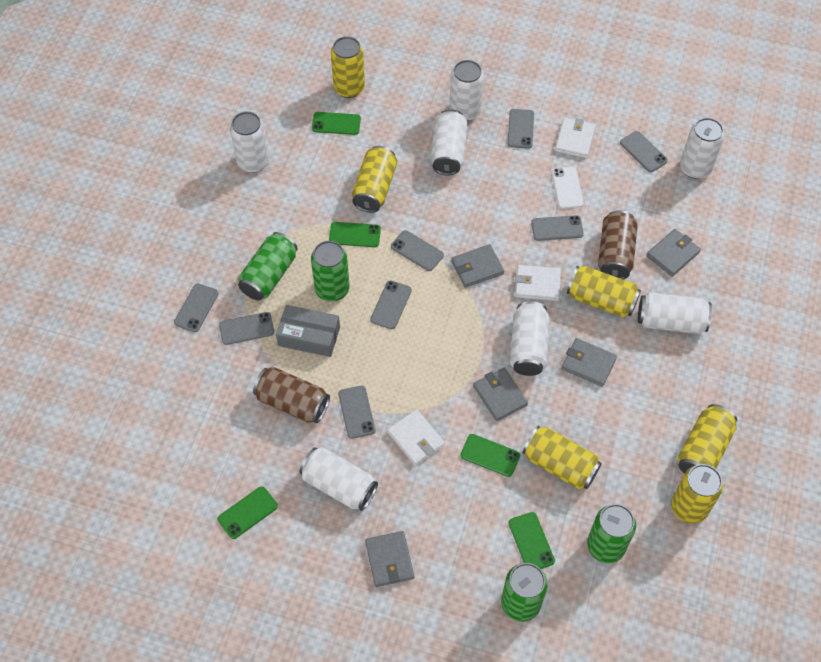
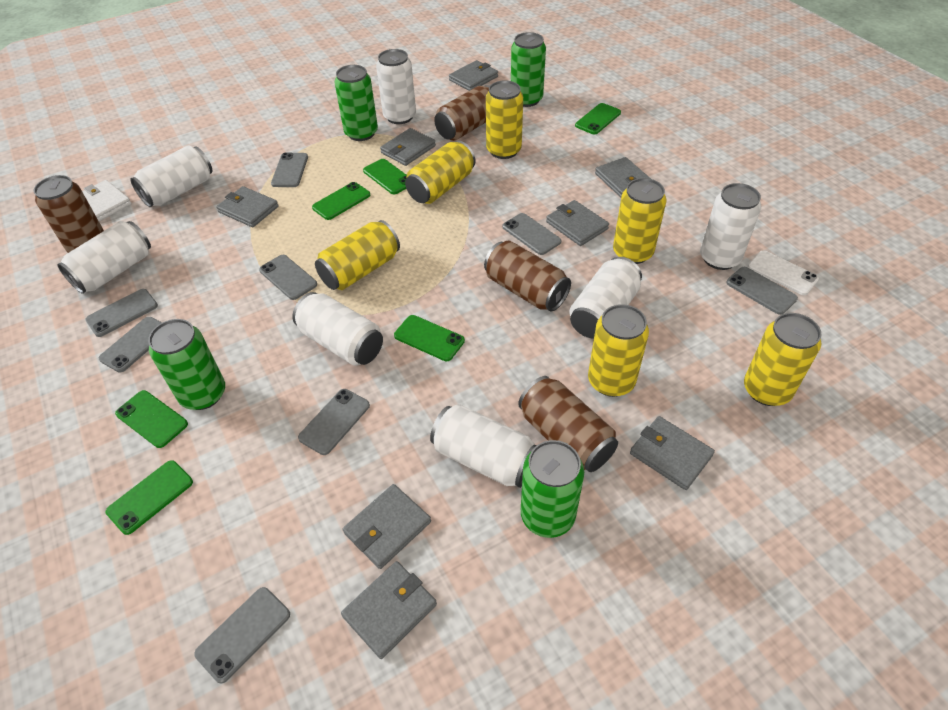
brown can: [253,367,330,423] [598,210,638,280] = 2 -> [33,175,104,253] [434,85,490,141] [484,240,571,312] [518,376,618,472] = 4
green phone: [217,486,278,539] [312,112,361,135] [329,222,381,247] [460,434,520,477] [508,512,555,569] = 5 -> [106,460,193,535] [115,390,188,448] [312,182,370,220] [363,159,407,194] [394,315,465,361] [575,103,621,134] = 6
grey box: [276,305,340,357] = 1 -> none = 0
grey wallet: [365,531,414,587] [451,244,504,288] [473,368,528,421] [561,338,617,387] [646,229,701,277] = 5 -> [216,186,279,227] [341,561,437,659] [343,484,431,569] [380,128,436,166] [449,60,498,91] [546,200,609,246] [595,157,651,197] [630,416,715,490] = 8
white wallet: [387,409,445,466] [515,265,561,301] [555,118,596,158] = 3 -> [82,180,132,221] = 1

